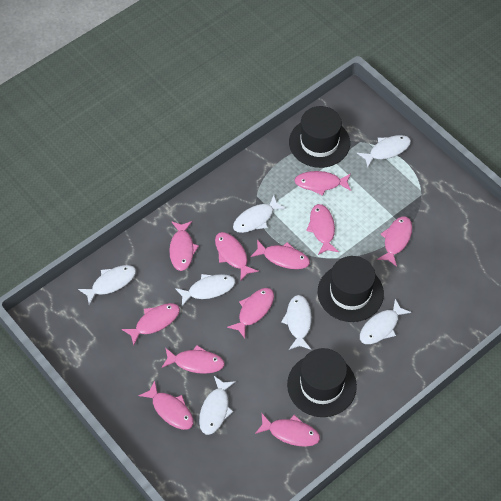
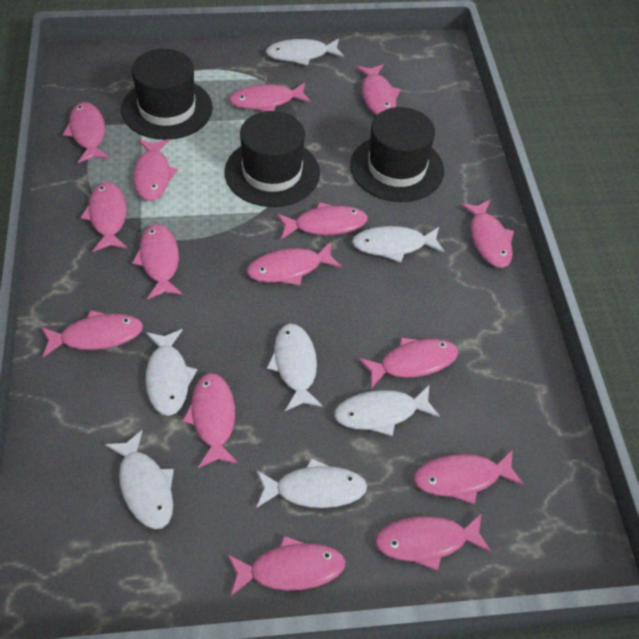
pink fish: [122,303,180,346] [138,381,194,430] [161,345,225,374] [169,221,199,271] [215,232,259,282] [227,288,274,338] [250,239,310,269] [255,414,320,447] [294,171,351,196] [306,204,339,255] [377,216,412,267] = 11 -> [41,310,143,357] [63,102,110,163] [80,182,127,252] [132,224,183,300] [133,139,178,201] [182,373,238,468] [227,536,346,596] [229,82,311,111] [247,242,342,286] [277,202,368,239] [356,64,400,115] [358,337,458,388] [375,513,491,571] [413,450,524,504] [460,200,514,268] = 15

